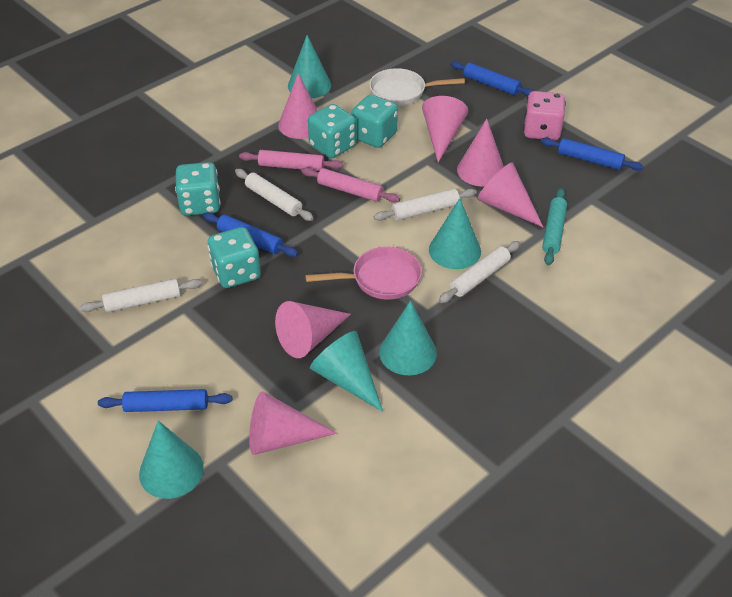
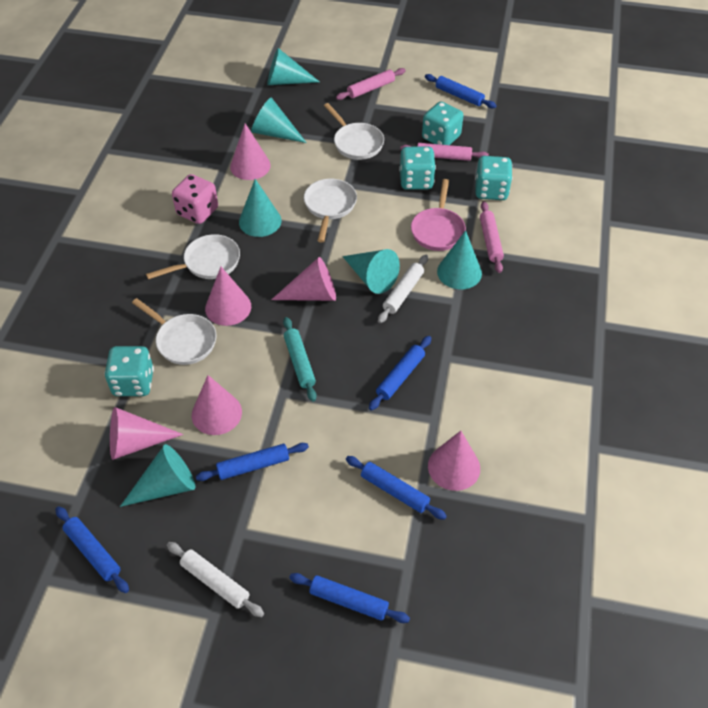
blue rolling pin: [98,389,232,412] [203,212,298,257] [450,61,533,97] [541,138,643,171] = 4 -> [55,506,129,593] [196,443,309,481] [289,573,410,623] [346,456,447,520] [369,336,431,410] [425,74,497,108] = 6
pink rolling pin: [239,150,343,171] [301,167,400,203] = 2 -> [336,68,406,100] [400,143,489,161] [480,201,504,273] = 3
turquoise cone: [139,421,204,499] [288,35,331,98] [310,331,383,412] [379,300,437,375] [429,198,481,269] = 5 -> [120,444,195,507] [239,179,282,237] [251,97,307,143] [267,48,320,85] [343,249,400,294] [437,230,482,289] = 6
white pan: [369,68,465,106] = 1 -> [132,298,216,365] [146,234,240,280] [304,179,357,242] [324,103,384,160] = 4
white rolling pin: [80,279,202,312] [235,169,314,221] [374,189,477,221] [439,241,520,303] = 4 -> [167,542,264,617] [378,255,428,323] = 2

